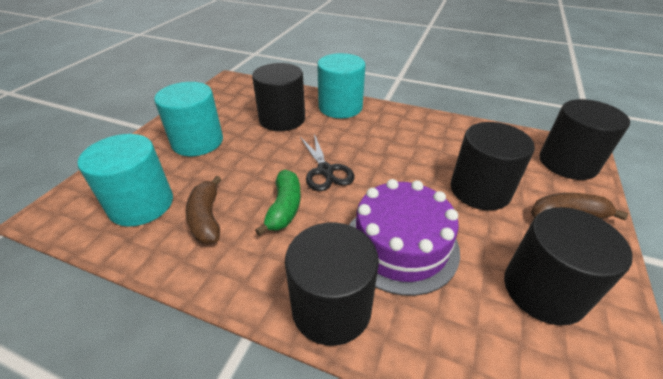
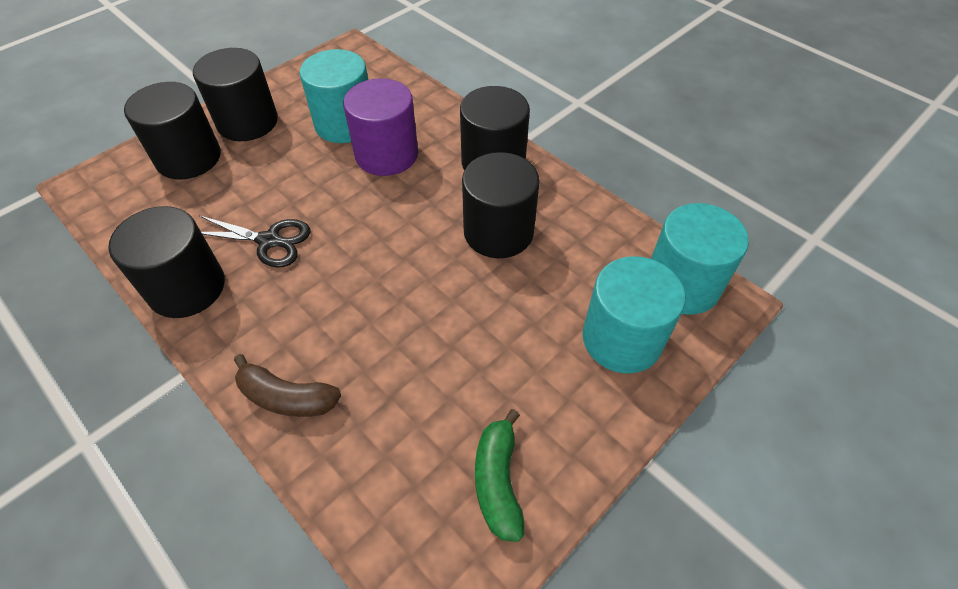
brown banana: [185,176,222,244] [531,193,628,220] = 2 -> [234,354,341,417] = 1
purple cake: [350,179,460,296] = 1 -> none = 0
purple cylinder: none = 0 -> [343,78,418,176] = 1

